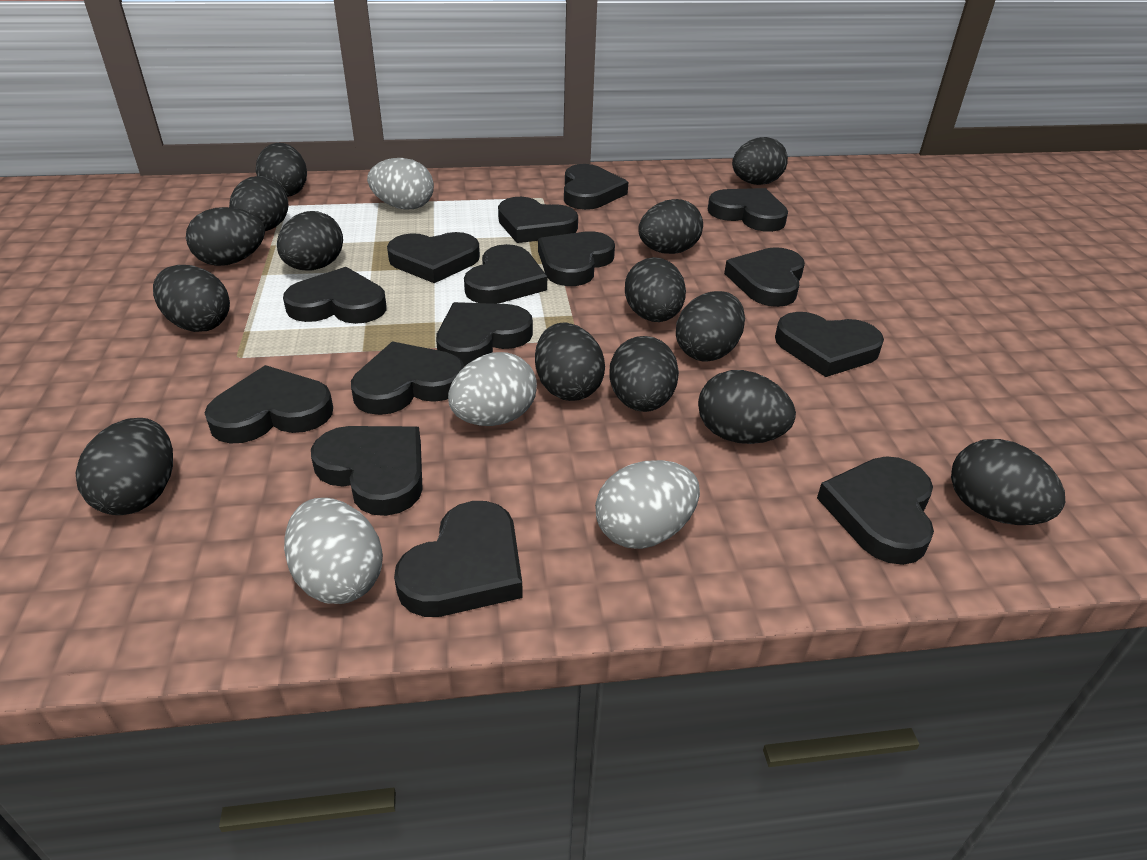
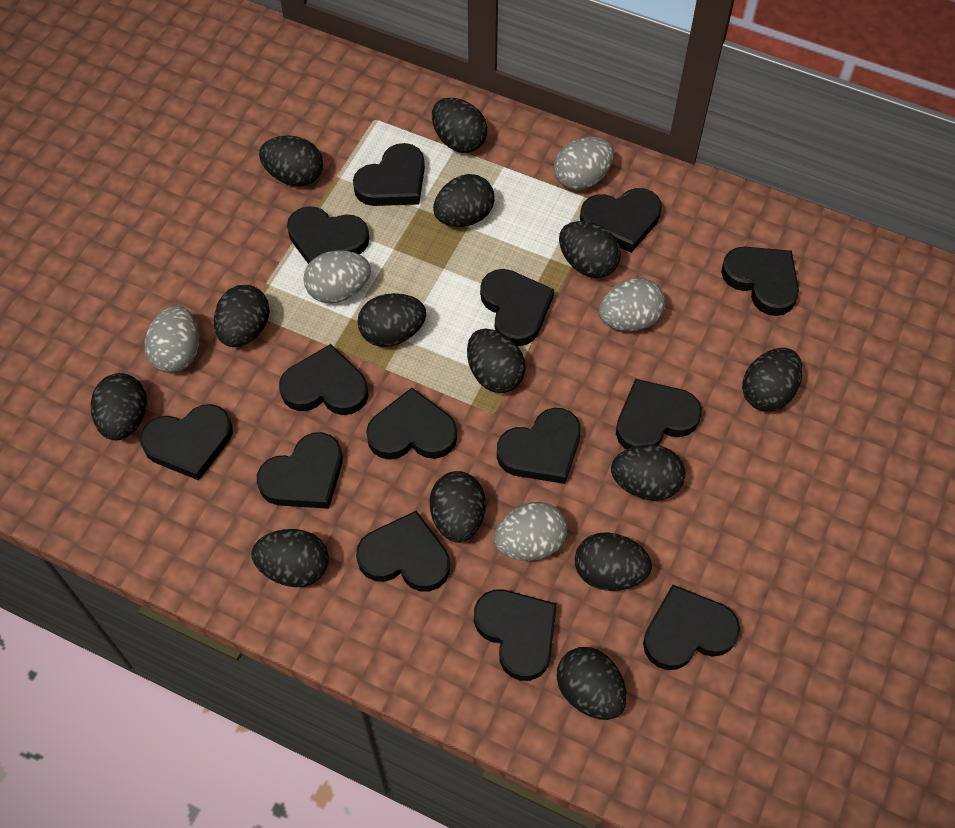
black heart: [205,365,333,443] [283,267,387,324] [311,426,423,516] [351,341,464,415] [387,232,480,283] [394,501,523,617] [436,302,533,366] [464,244,547,304] [498,197,578,243] [538,231,615,286] [564,164,628,210] [708,188,788,232] [724,247,805,307] [775,312,884,377] [817,457,934,565] = 15 -> [140,404,233,480] [257,432,343,509] [279,344,369,415] [287,207,369,264] [353,143,425,206] [356,511,450,591] [366,388,457,460] [474,589,557,681] [480,269,554,346] [497,408,581,484] [580,188,662,253] [616,379,702,450] [643,584,740,670] [721,247,799,316] = 14
grey egg: [284,498,383,604] [367,158,434,210] [448,352,537,426] [595,460,700,549] = 4 -> [145,306,199,373] [303,250,371,303] [494,502,567,561] [554,137,614,190] [599,278,665,331] = 5

